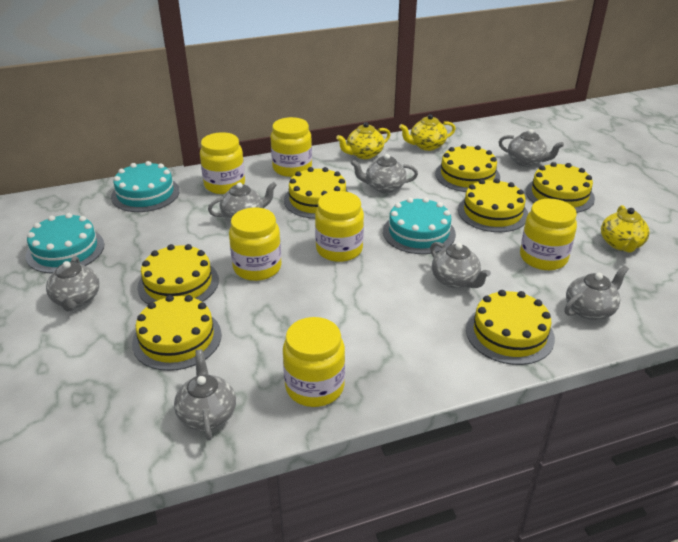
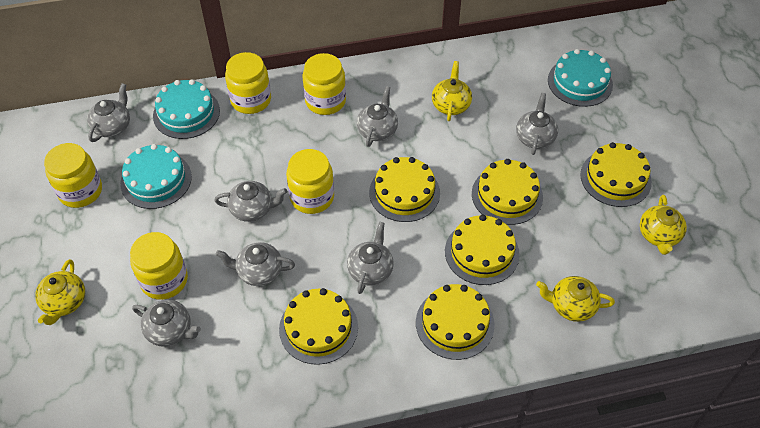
yellow cake: [132,295,222,371] [137,244,219,304] [284,167,348,219] [435,144,500,192] [458,178,528,232] [466,290,555,365] [526,162,595,213] = 7 -> [279,288,358,365] [369,157,440,222] [416,284,495,360] [445,215,520,285] [472,159,543,225] [580,142,652,207] = 6
yellow jar: [200,132,245,194] [229,207,282,281] [271,117,312,177] [283,317,345,407] [315,191,364,262] [520,199,577,270] = 6 -> [44,143,102,208] [130,232,188,300] [225,52,271,114] [286,149,334,214] [302,53,346,115] = 5
yellow teapot: [336,122,391,159] [399,114,456,151] [601,205,650,253] = 3 -> [35,259,85,325] [432,61,472,121] [536,276,615,322] [640,195,687,255] = 4

